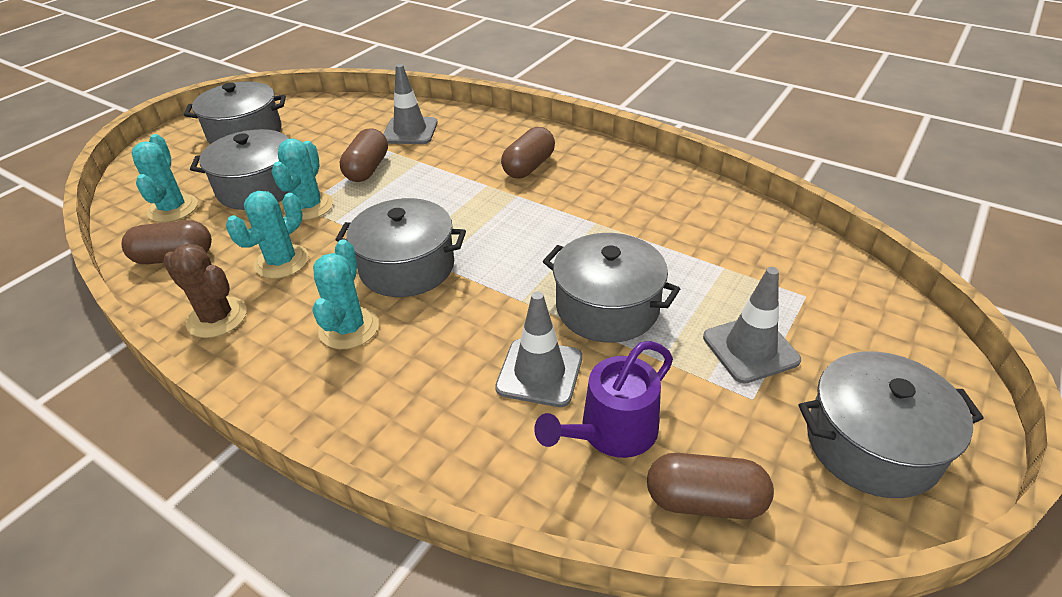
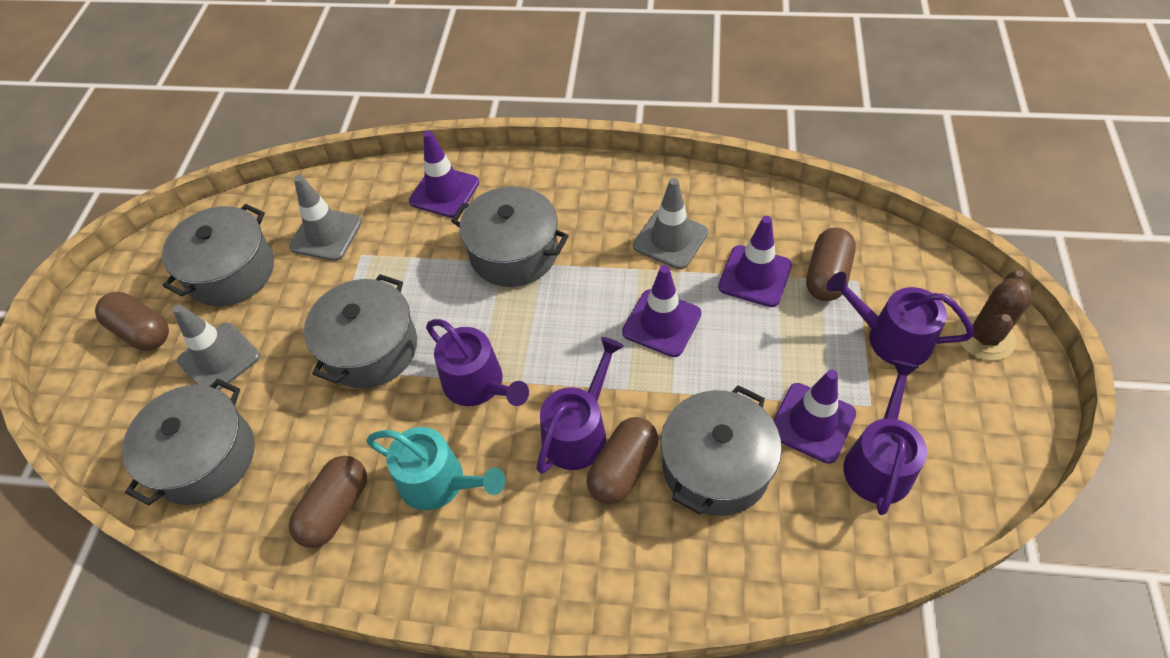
purple traffic cone: none = 0 -> [409,131,479,218] [622,265,702,357] [718,216,792,307] [773,370,856,464] = 4
purple watering can: [534,341,673,458] = 1 -> [426,319,529,406] [536,337,624,474] [826,272,974,366] [844,360,927,515] = 4
turquoise cactus: [132,134,198,222] [226,191,309,279] [271,139,333,220] [313,239,379,349] = 4 -> none = 0
turquoise watering can: none = 0 -> [366,427,505,510] = 1

